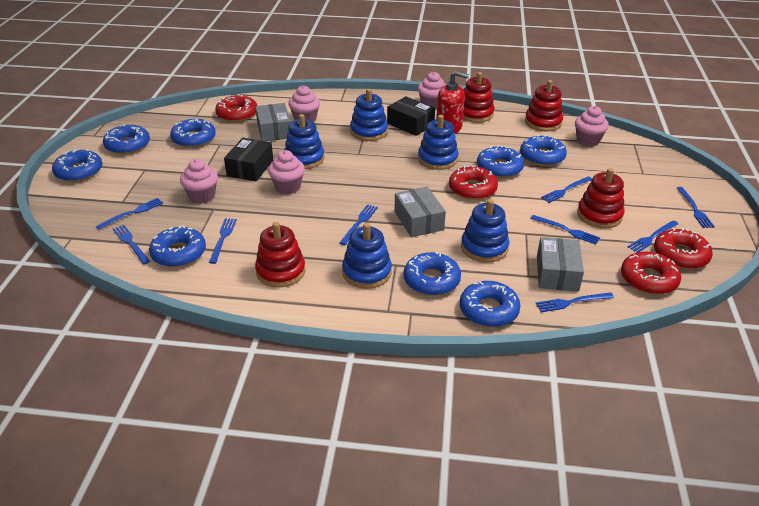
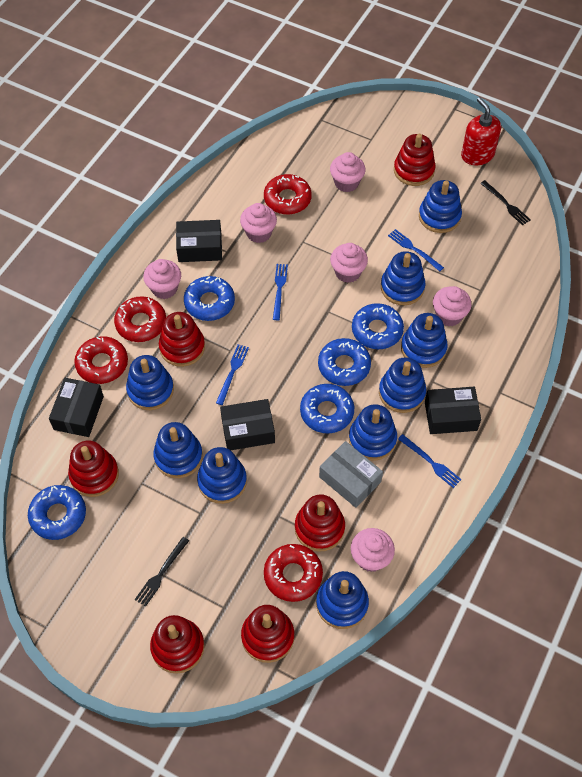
black box: [224,138,273,181] [387,96,435,136] = 2 -> [49,378,104,437] [176,220,222,262] [220,399,275,450] [425,387,481,434] = 4
black fork: none = 0 -> [135,537,189,607] [480,180,531,225] = 2
blue donut: [52,149,102,182] [103,124,150,154] [149,226,206,267] [170,119,216,148] [403,251,461,296] [460,281,521,327] [477,145,524,178] [520,135,567,166] = 8 -> [28,485,86,540] [184,276,235,321] [300,384,354,433] [318,338,371,386] [352,303,404,349] = 5
blue fork: [96,198,163,229] [113,225,150,265] [209,218,237,264] [340,204,378,245] [530,215,600,245] [536,292,614,312] [541,176,592,203] [628,220,678,253] [677,187,715,228] = 9 -> [216,344,249,405] [273,264,288,320] [388,229,444,272] [398,434,462,488] = 4
blue stacking toy: [284,114,325,169] [342,223,392,289] [350,89,388,141] [418,115,459,170] [461,199,509,263] = 5 -> [126,355,174,410] [153,422,203,478] [197,447,247,504] [316,571,369,629] [349,404,397,460] [379,357,426,413] [381,251,425,305] [401,313,448,368] [419,180,462,233] = 9
grey box: [255,103,291,141] [394,187,446,237] [537,237,584,292] = 3 -> [319,441,383,508] = 1
pink cupcake: [180,159,218,203] [268,150,305,194] [288,85,320,122] [418,72,446,110] [575,106,609,147] = 5 -> [143,259,181,299] [240,203,277,243] [330,152,366,192] [330,243,368,283] [351,528,395,572] [433,286,471,326] = 6
red stacking toy: [255,222,305,288] [463,72,495,123] [525,80,563,131] [577,168,625,228] = 4 -> [68,441,119,497] [150,615,205,674] [159,312,205,367] [241,605,294,663] [295,494,345,552] [394,134,436,186] = 6

